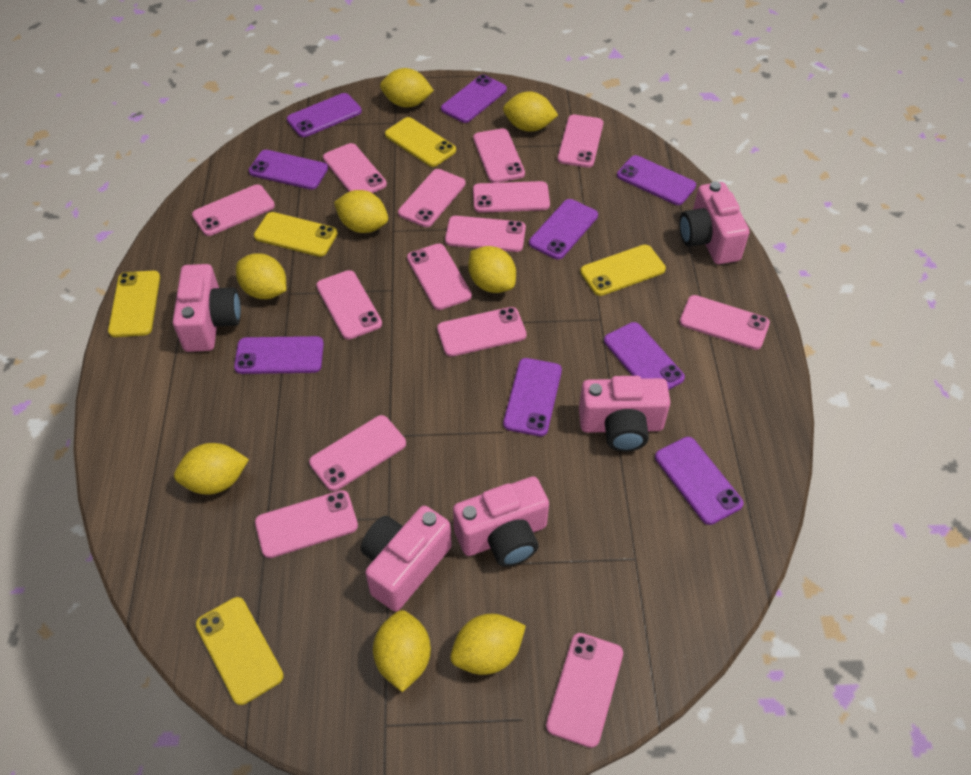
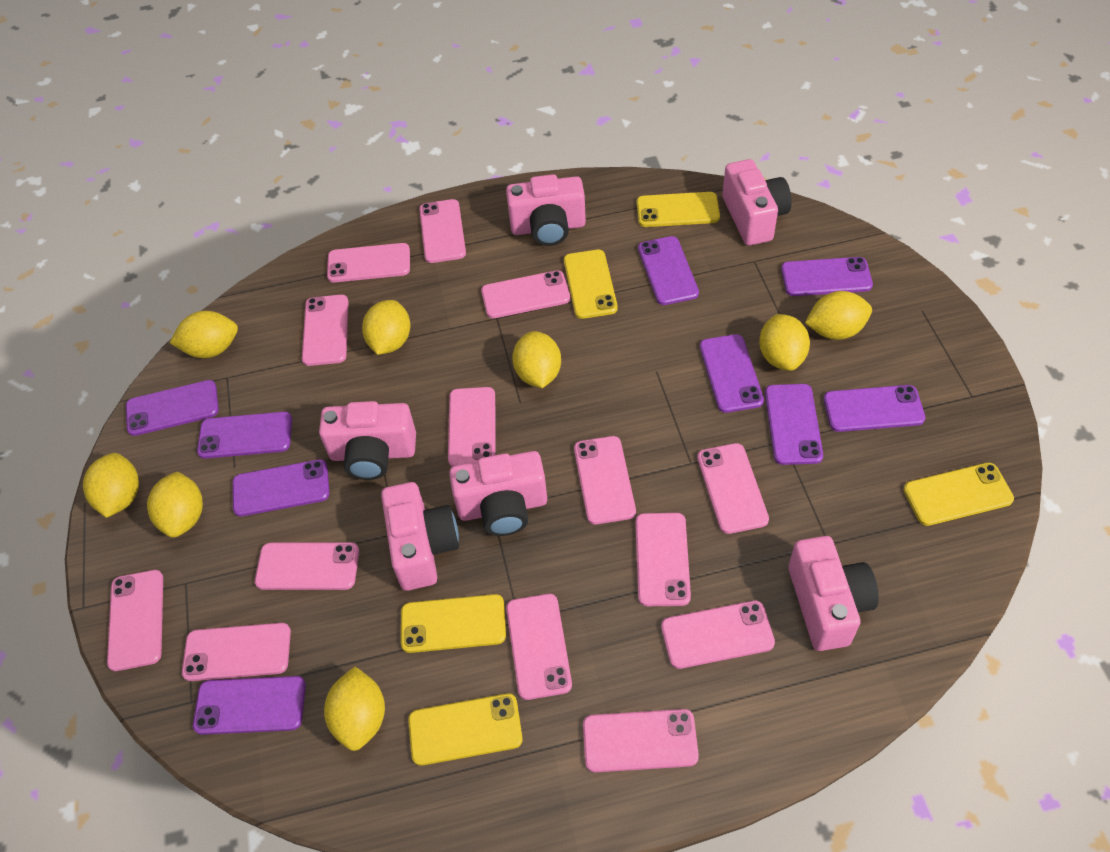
pink camera: [173,264,241,352] [361,506,452,612] [453,476,549,567] [579,376,670,452] [679,182,750,264] = 5 -> [319,401,416,480] [381,482,459,591] [449,451,547,536] [506,174,586,246] [722,159,792,246] [788,536,879,651] = 6

